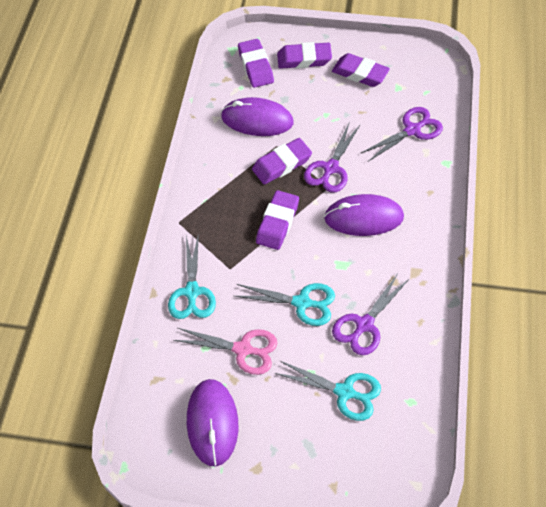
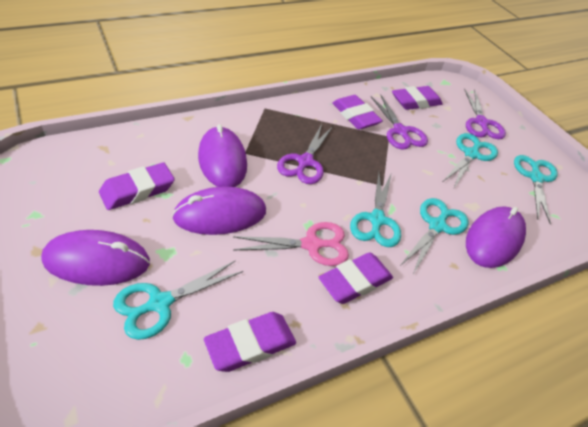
purple mouse: [187,379,238,467] [221,97,294,136] [324,194,404,236] = 3 -> [41,230,150,286] [172,186,266,235] [198,124,247,187] [466,206,526,268] = 4
turquoise scissors: [168,233,216,319] [234,283,335,326] [275,361,381,421] = 3 -> [113,261,243,340] [350,172,401,247] [400,198,469,274] [444,133,498,188] [514,155,558,224] = 5

